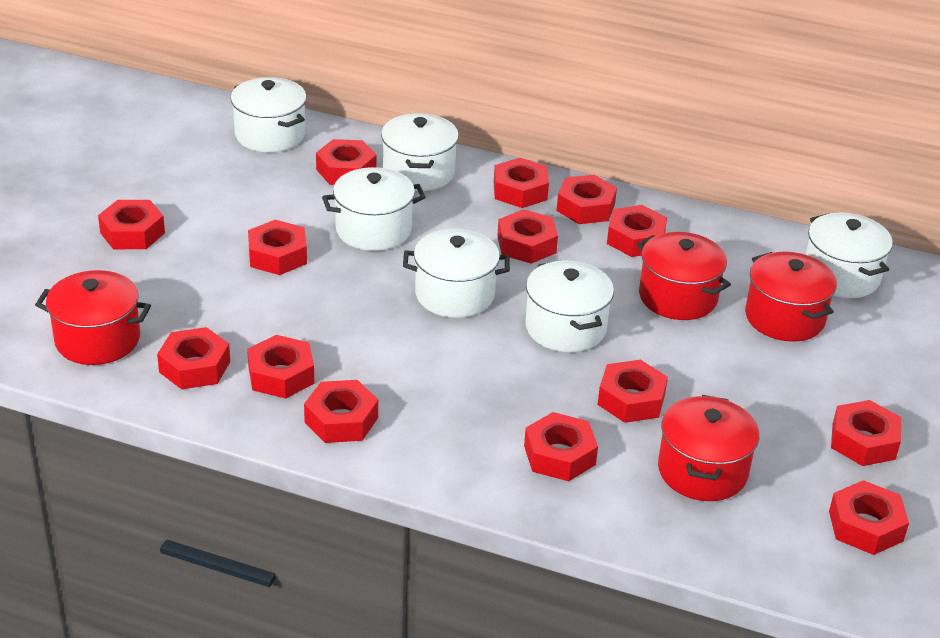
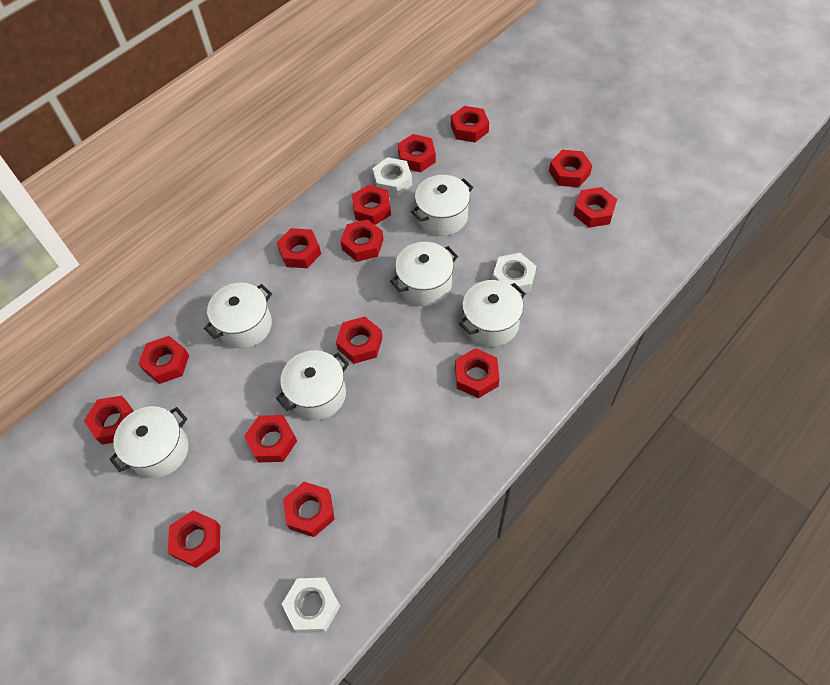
red pot: [35,270,151,365] [637,232,731,320] [658,395,759,501] [745,252,837,342] = 4 -> none = 0
white nut: none = 0 -> [282,578,340,633] [372,157,412,196] [492,253,536,294] = 3

